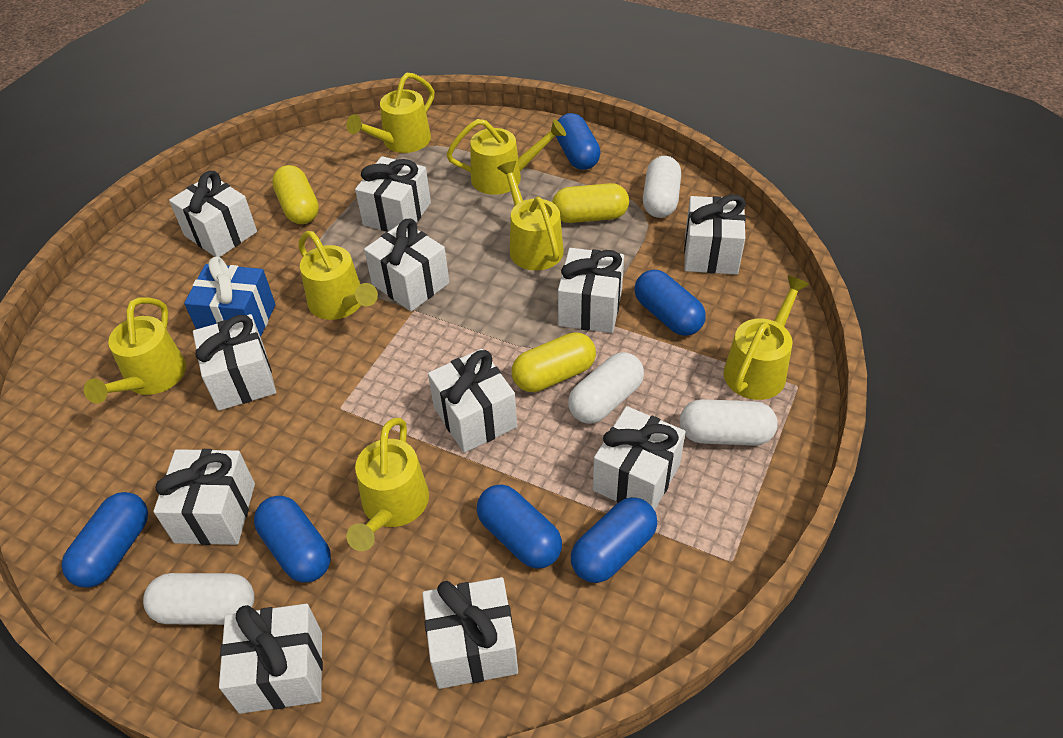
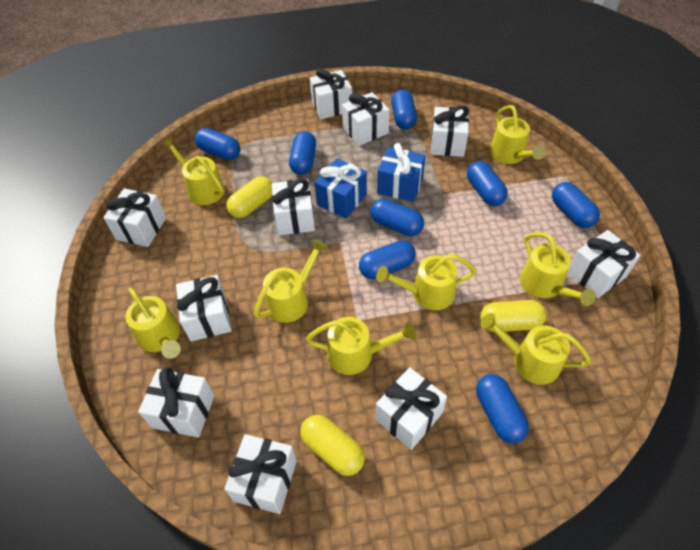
blue capsule: [62,492,148,588] [254,496,331,583] [477,484,562,569] [556,113,601,170] [571,497,657,583] [634,270,706,336] = 6 -> [195,128,240,160] [289,131,316,175] [359,240,416,279] [371,199,424,236] [391,89,417,129] [467,161,508,206] [476,374,529,443] [552,182,600,228] = 8
blue gift: [184,256,275,337] = 1 -> [315,158,367,219] [377,143,425,202] = 2
white capsule: [143,573,255,625] [568,352,644,424] [643,156,681,218] [680,399,778,446] = 4 -> none = 0
white gift: [153,449,255,545] [169,171,257,257] [193,314,276,411] [219,604,323,714] [355,156,431,232] [364,219,449,312] [422,577,518,689] [428,349,517,453] [558,248,624,333] [593,406,686,511] [684,195,746,275] = 11 -> [103,188,166,247] [138,368,215,438] [176,275,232,341] [224,434,297,514] [272,178,315,235] [309,68,352,119] [342,92,390,146] [376,367,447,450] [431,105,469,157] [568,230,641,298] = 10
yellow watering can: [84,297,186,403] [298,231,378,320] [346,73,434,153] [346,418,429,551] [446,119,566,195] [497,161,564,271] [724,275,810,400] = 7 -> [126,288,181,359] [161,137,225,205] [254,239,327,323] [306,317,416,375] [376,254,476,310] [480,313,591,385] [490,105,546,164] [520,232,596,306] = 8

